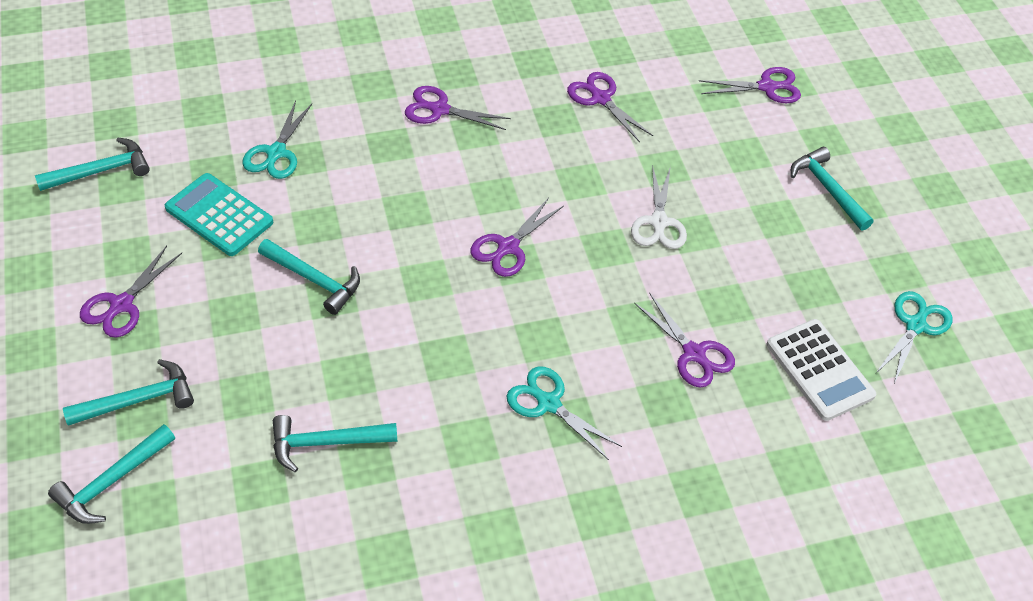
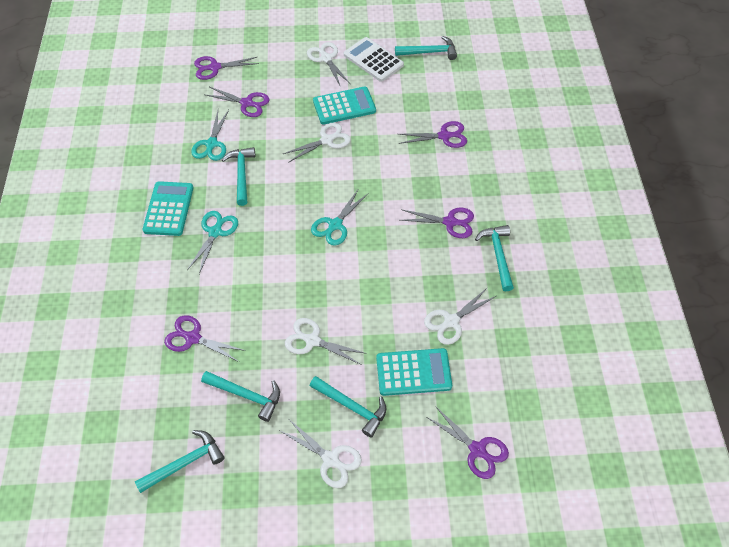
turquoise calculator: [165,173,273,256] = 1 -> [143,181,193,236] [313,86,376,125] [376,348,452,396] = 3
white scissors: [631,164,687,249] = 1 -> [279,419,362,488] [283,123,351,163] [285,318,367,365] [307,42,350,87] [424,287,496,345] = 5

